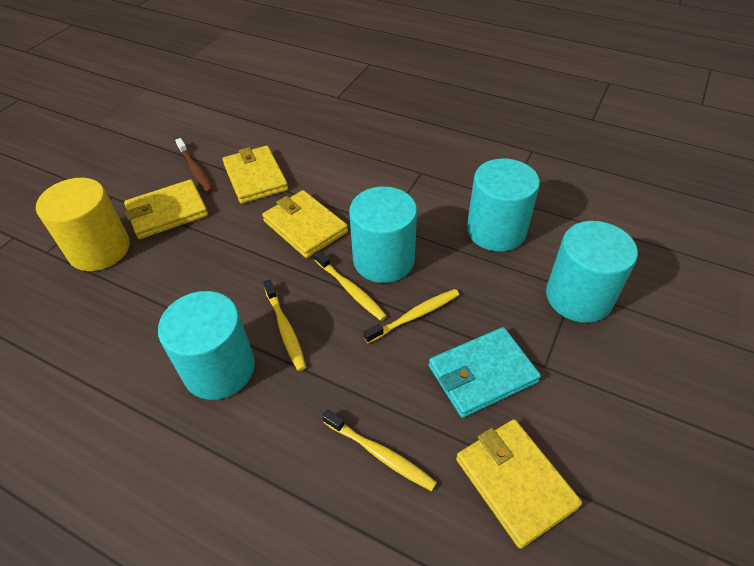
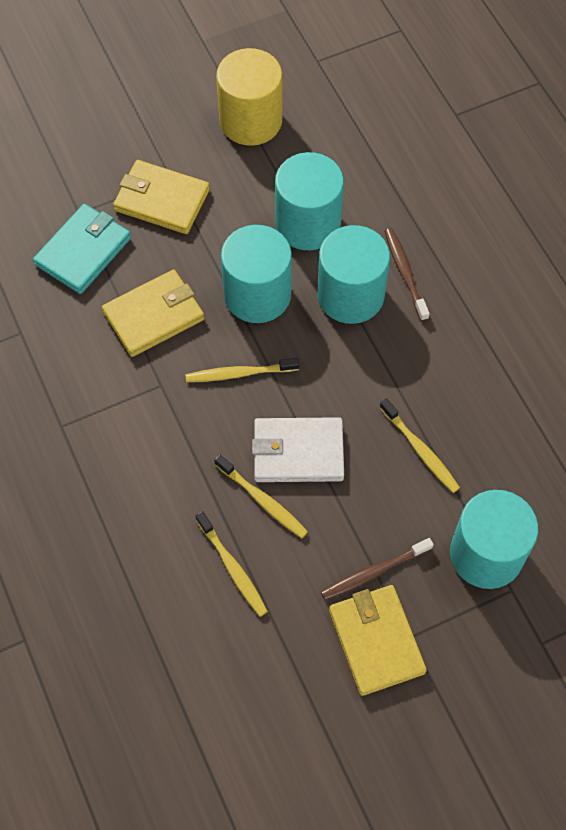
brown toothbrush: [175,138,213,193] = 1 -> [321,538,434,600] [384,228,430,321] = 2
white wallet: none = 0 -> [252,417,344,482] = 1
yellow wallet: [124,179,208,239] [222,146,288,204] [262,190,348,258] [456,419,582,549] = 4 -> [102,270,204,357] [113,160,210,234] [329,585,427,696] = 3

